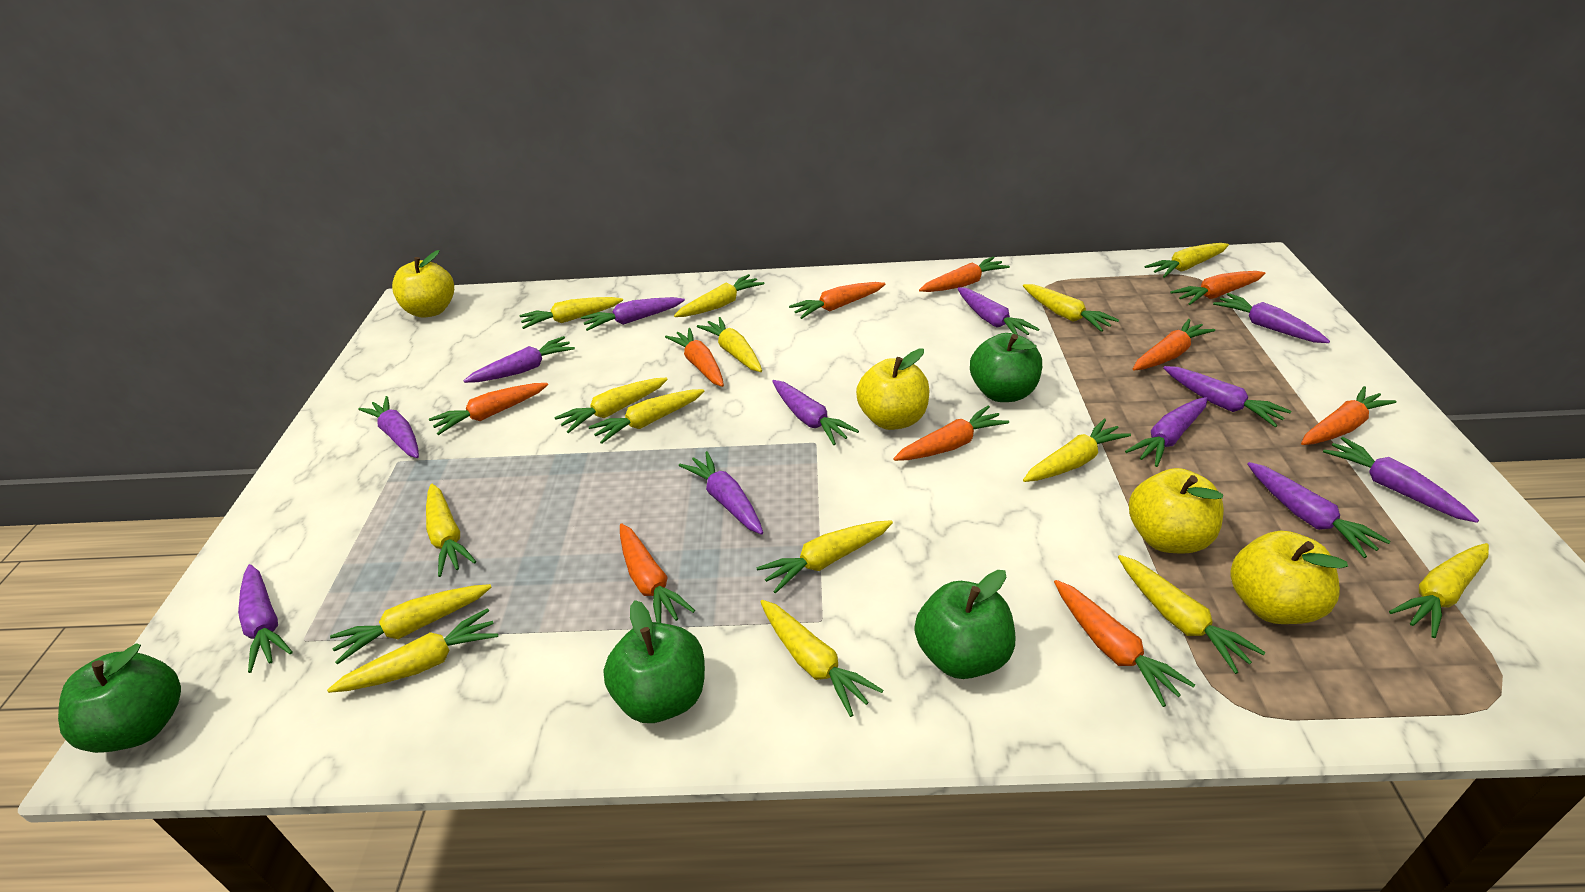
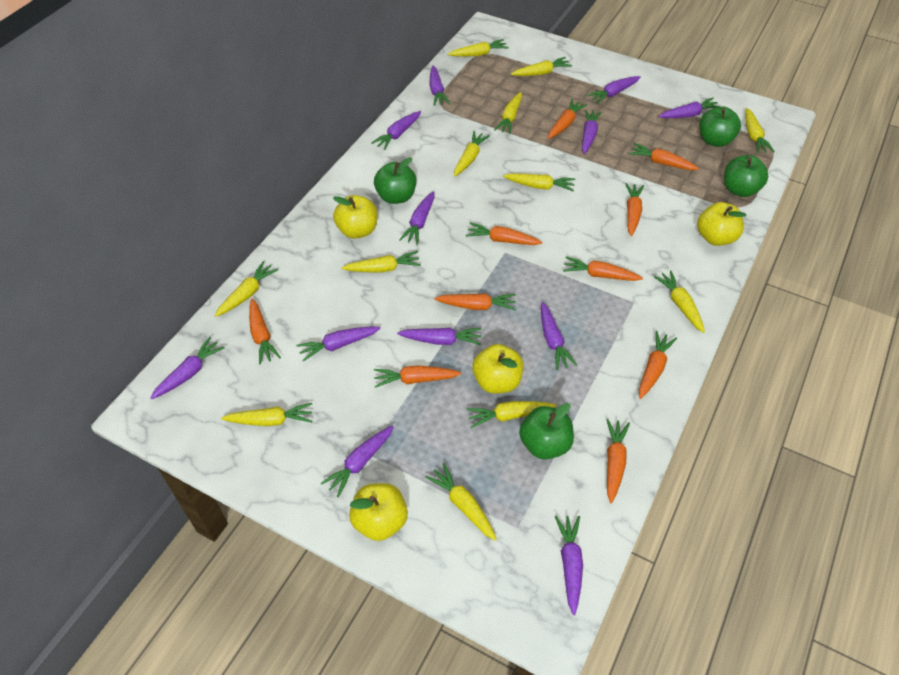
yellow carrot: [327,608,498,693] [330,584,492,665] [426,484,476,577] [519,297,623,329] [554,378,668,433] [589,389,705,444] [674,274,764,317] [697,317,762,372] [756,520,893,594] [760,600,883,717] [1023,284,1119,332] [1023,419,1131,482] [1118,555,1265,674] [1145,243,1229,278] [1389,543,1489,638] = 15 -> [215,261,278,317] [221,403,312,426] [341,251,421,273] [425,463,497,541] [448,39,509,57] [454,131,490,177] [467,401,557,428] [494,92,522,134] [503,173,575,192] [511,57,572,76] [654,270,705,333] [745,108,775,153] = 12

